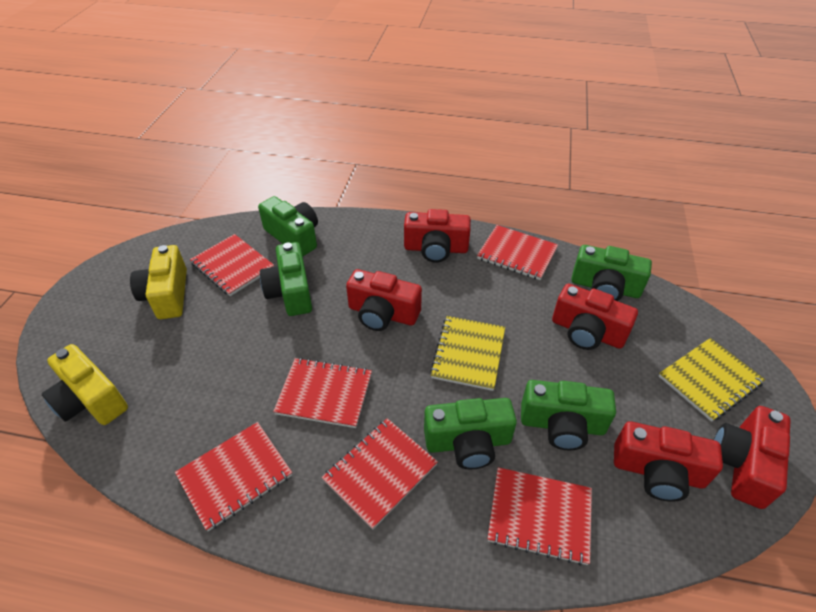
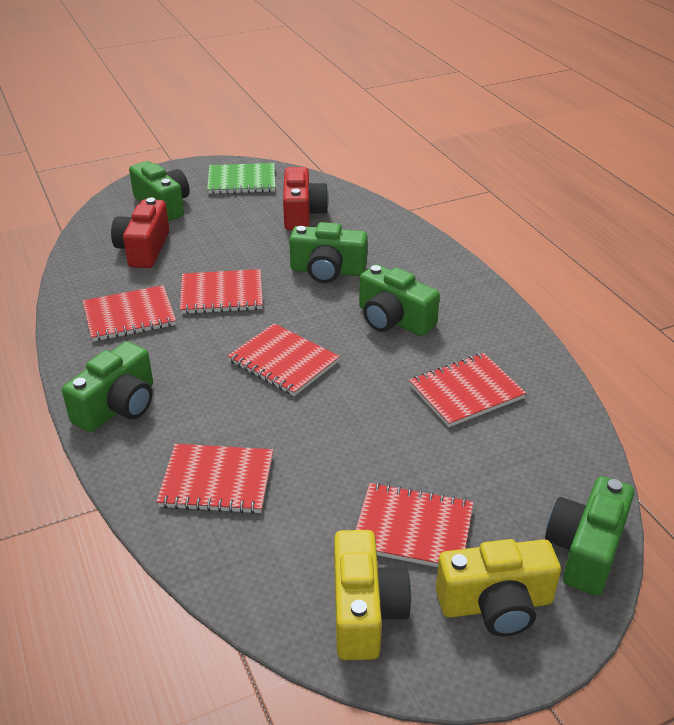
green notebook: none = 0 -> [207,163,275,194] = 1
red camera: [346,269,422,331] [404,209,471,263] [552,284,638,350] [614,421,723,502] [714,406,791,509] = 5 -> [111,197,169,268] [283,167,329,230] = 2
yellow notebook: [430,316,505,391] [659,338,765,422] = 2 -> none = 0

